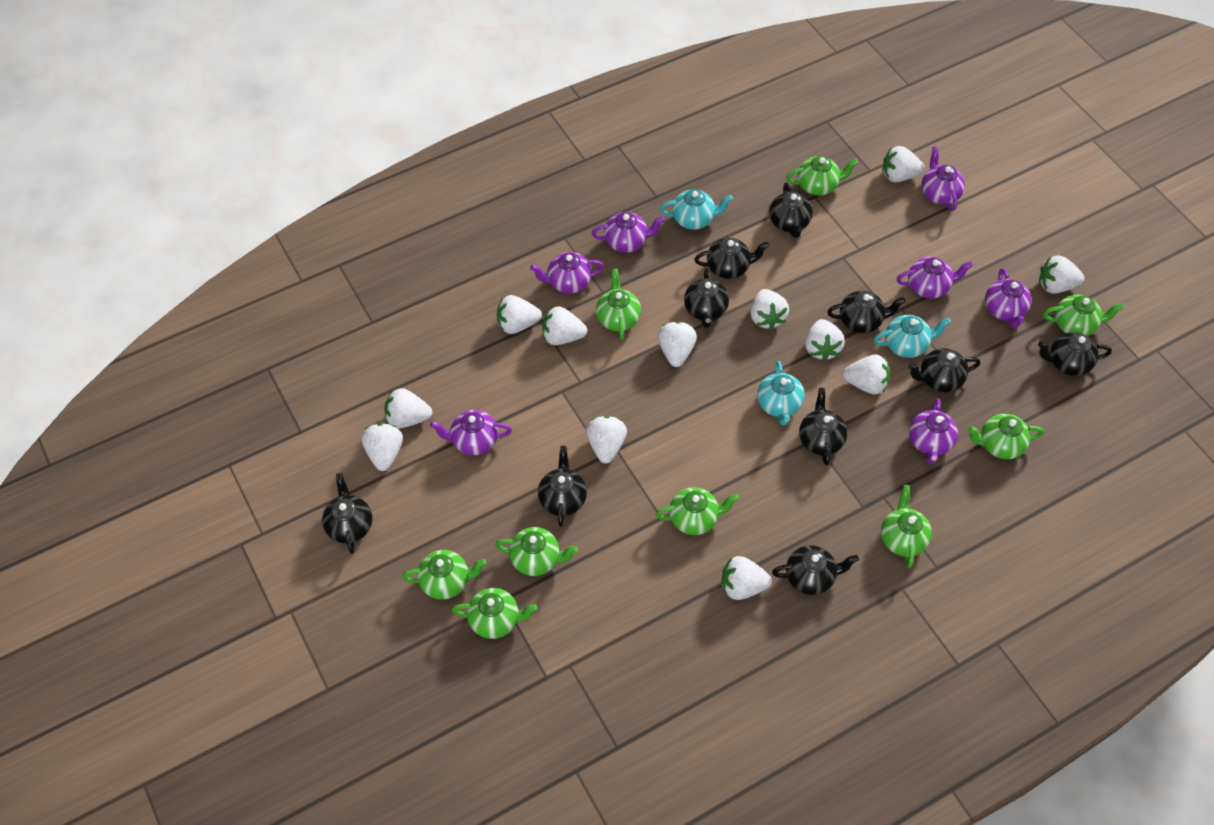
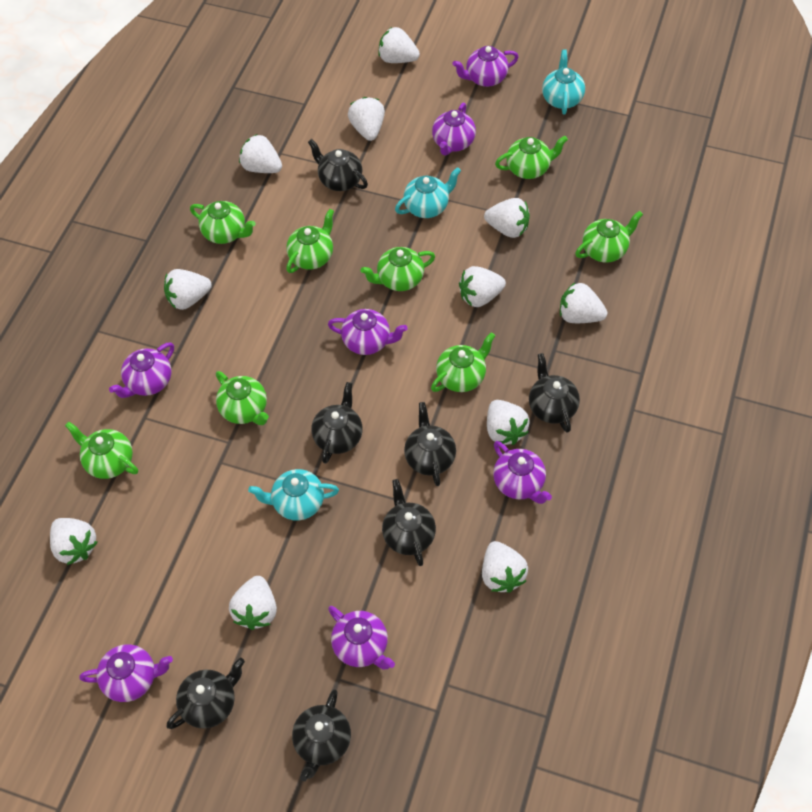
black teapot: [322,473,372,554] [538,446,587,527] [684,268,729,328] [694,238,769,279] [769,183,813,238] [772,545,859,595] [799,388,847,465] [827,291,905,333] [908,348,980,392] [1038,332,1112,376] = 10 -> [167,658,245,729] [292,689,351,781] [308,139,368,191] [311,382,363,464] [382,479,436,566] [404,402,456,486] [529,353,580,433] = 7
green teapot: [402,550,486,600] [452,588,538,639] [495,527,578,576] [596,268,641,340] [656,487,739,535] [786,156,858,196] [881,485,932,568] [968,414,1044,459] [1043,294,1124,336] = 9 -> [65,422,138,479] [190,201,256,244] [216,371,269,425] [286,209,334,273] [360,247,435,291] [431,332,495,392] [495,136,568,179] [575,211,643,263] = 8
white strawberry: [362,423,403,471] [384,388,432,429] [497,295,542,334] [542,306,587,345] [586,416,627,463] [658,322,697,367] [722,556,772,600] [750,289,789,330] [805,319,845,361] [843,355,890,395] [882,146,925,182] [1039,255,1085,294] = 12 -> [50,518,98,565] [164,269,212,310] [229,576,277,630] [239,134,282,173] [348,97,385,141] [378,27,420,63] [459,266,506,307] [482,541,528,593] [484,198,530,238] [487,400,530,445] [560,282,607,323] = 11

